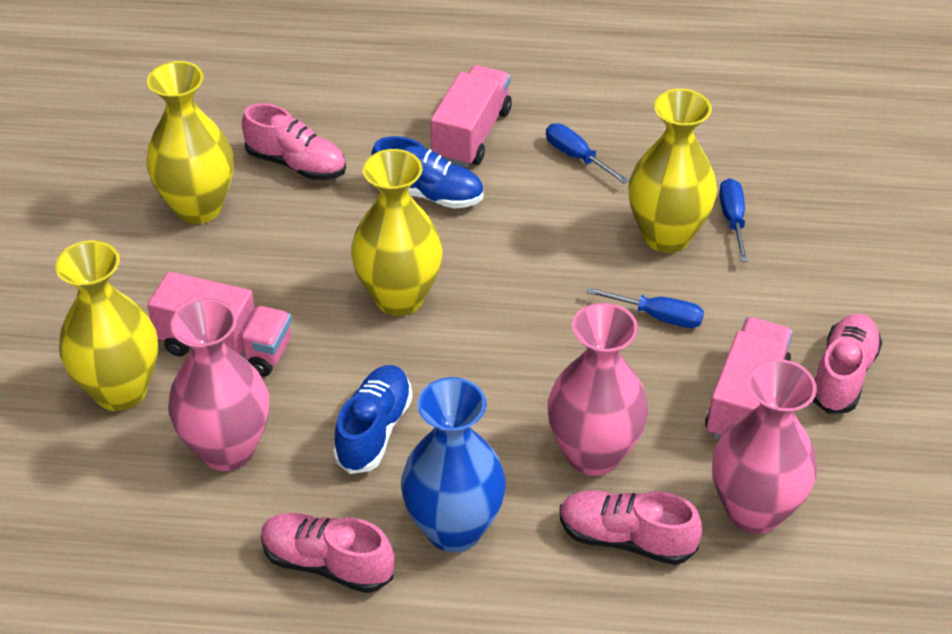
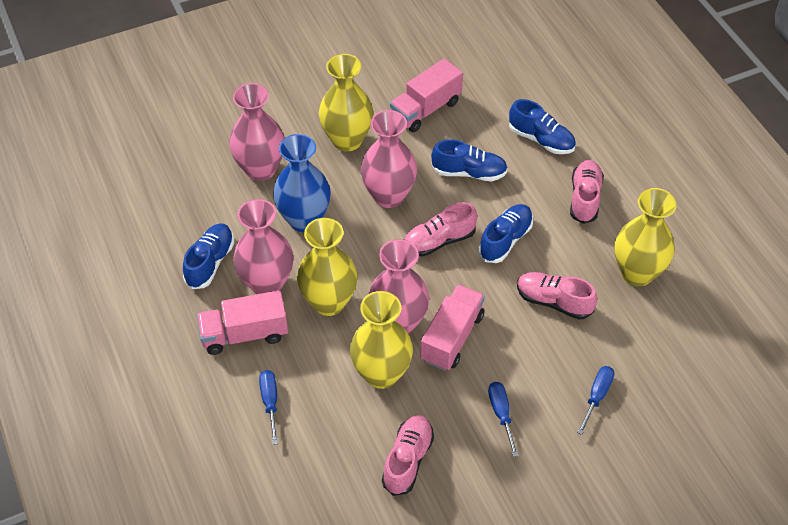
blue shoe: [333,365,413,474] [371,136,483,209] = 2 -> [183,223,234,289] [431,139,508,181] [479,204,533,263] [509,99,576,154] = 4
pink vase: [168,298,269,471] [547,303,648,476] [712,359,817,534] = 3 -> [229,83,285,181] [233,199,293,294] [361,110,417,208] [369,239,429,334] = 4

